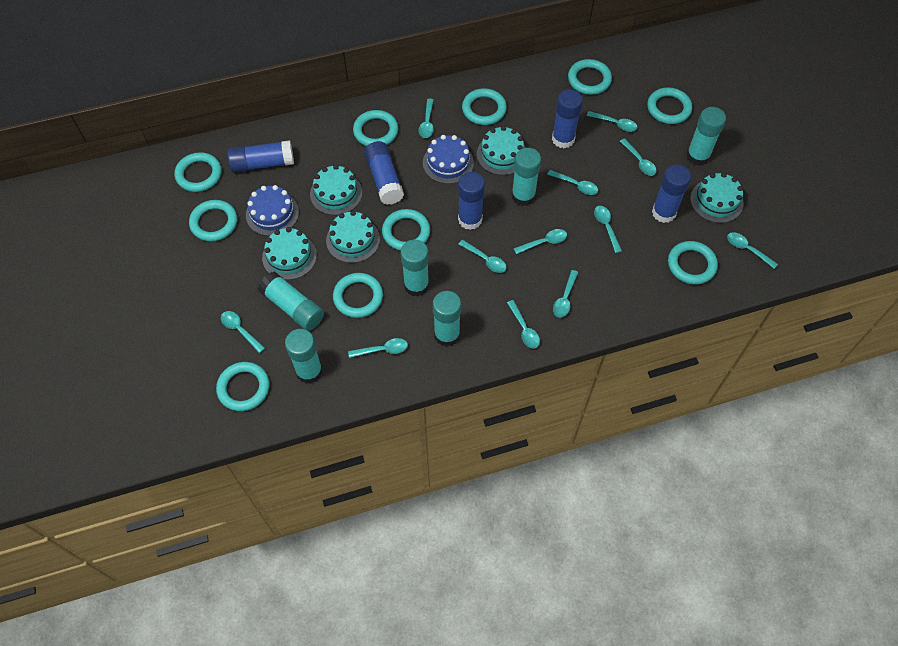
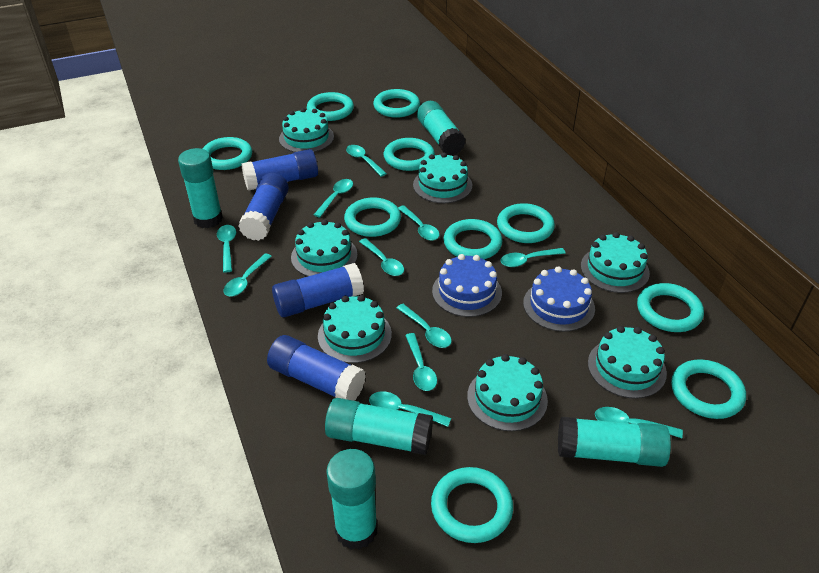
blue glue stick: [227,140,294,173] [364,141,404,205] [458,172,485,230] [552,89,583,149] [652,165,691,223] = 5 -> [238,173,289,241] [242,149,318,191] [267,335,366,401] [272,263,364,317] = 4
turquoise cake: [262,227,317,280] [310,165,362,215] [326,211,380,263] [477,126,526,175] [690,172,744,223] = 5 -> [279,108,334,152] [291,220,358,276] [318,295,392,363] [413,153,472,203] [467,354,548,431] [581,232,650,293] [588,326,667,399] = 7
turquoise glue stick: [258,271,324,331] [285,329,323,384] [401,240,429,297] [433,291,461,347] [512,148,541,206] [686,107,726,166] = 6 -> [178,148,223,228] [325,398,433,455] [326,449,378,550] [417,101,465,155] [558,417,671,467] = 5
turquoise spoon: [221,311,265,353] [348,338,408,358] [418,99,434,138] [458,240,506,273] [507,300,540,349] [514,229,567,254] [547,170,598,195] [553,270,578,317] [587,111,637,132] [594,206,622,253] [620,138,656,176] [727,232,778,269] = 12 -> [217,225,236,273] [223,253,272,297] [314,179,353,217] [346,145,387,177] [359,238,404,276] [369,391,451,427] [397,304,452,348] [398,205,440,241] [405,333,437,391] [500,248,566,267] [595,407,683,438] = 11

